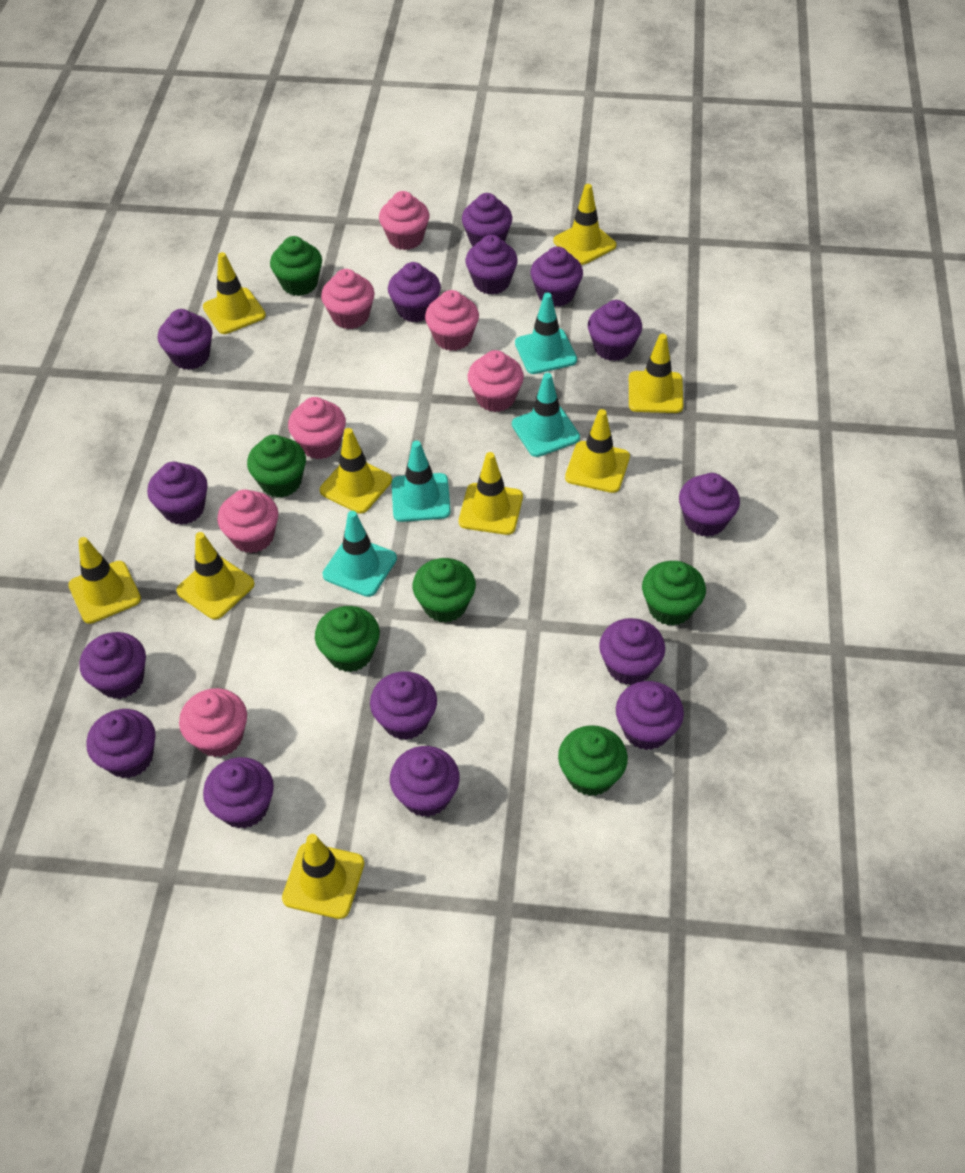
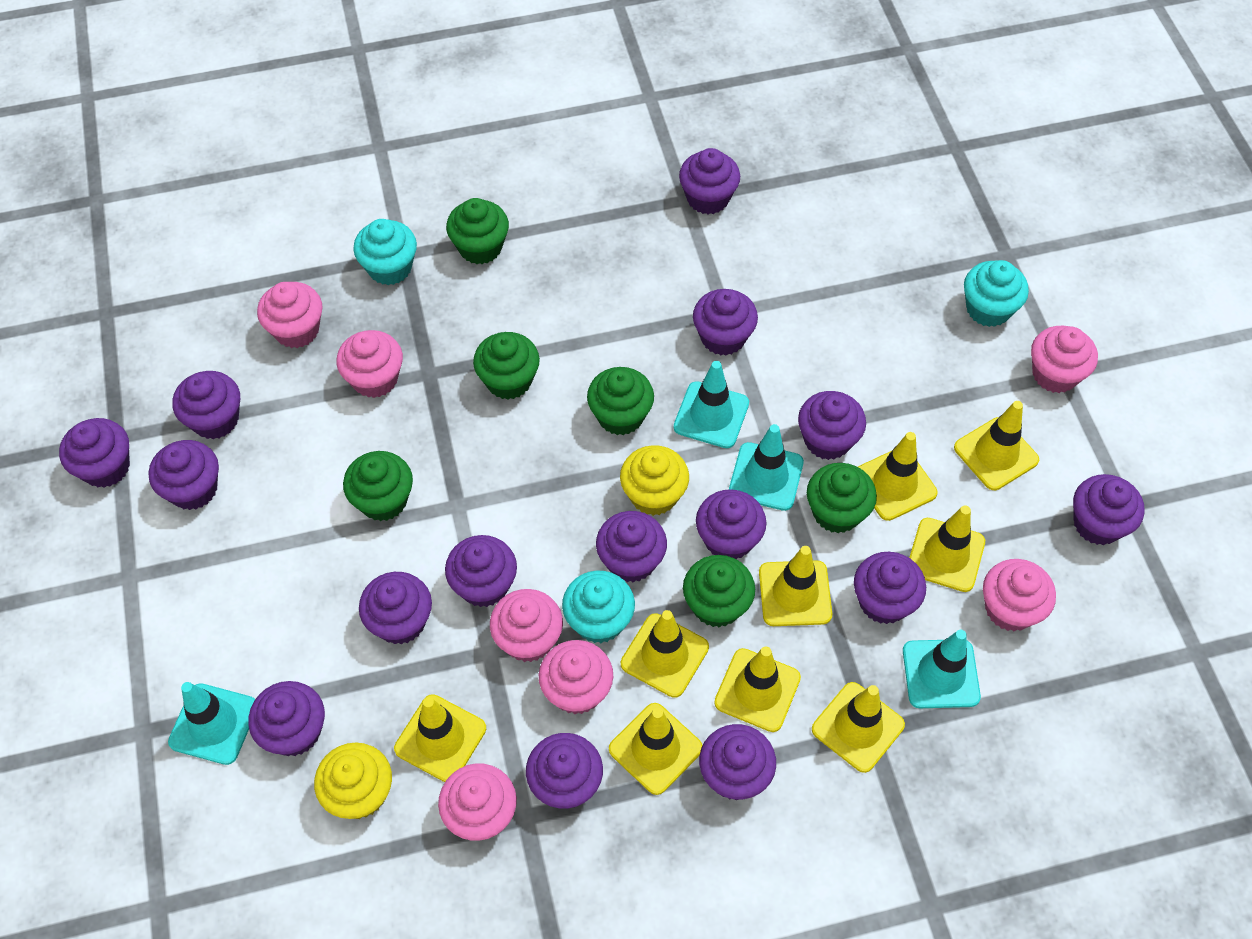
turquoise cupcake: none = 0 -> [353,219,417,285] [562,571,635,643] [964,260,1029,327] = 3
yellow cupcake: none = 0 -> [314,742,392,819] [620,445,689,516] = 2

